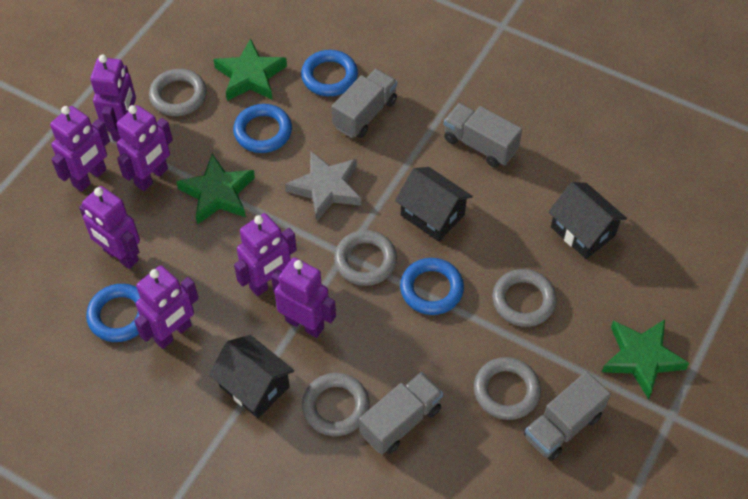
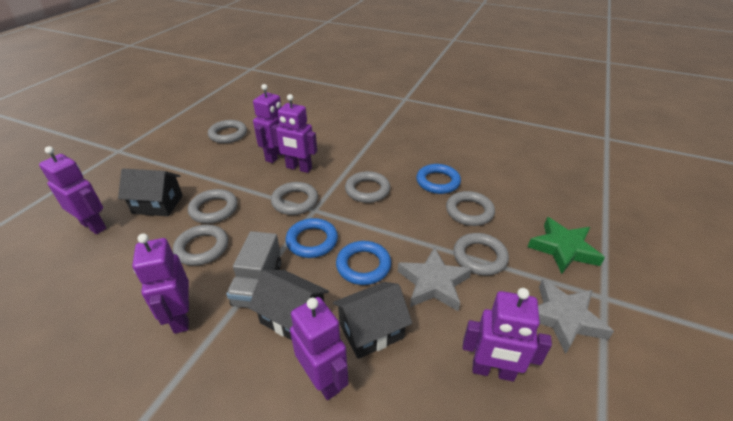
blue ring: [86,284,140,342] [233,104,292,153] [301,50,358,96] [400,258,464,315] = 4 -> [286,218,338,258] [336,241,391,285] [416,164,461,194] = 3
green star: [176,154,255,225] [213,39,287,101] [602,320,689,399] = 3 -> [528,217,605,274] = 1
grey ring: [149,69,207,116] [302,373,370,436] [334,230,397,286] [474,357,541,420] [492,269,557,327] = 5 -> [173,225,228,266] [188,189,237,223] [208,120,247,143] [271,182,318,215] [345,171,390,203] [446,191,495,226] [454,233,509,275] = 7
grey star: [285,150,361,221] = 1 -> [398,247,472,311] [538,278,614,354] = 2
grey truck: [332,69,397,138] [359,372,443,455] [444,103,522,168] [524,371,611,461] = 4 -> [226,231,281,308] = 1
purple robot: [50,106,110,192] [79,186,140,269] [90,54,136,141] [116,105,173,191] [134,265,198,349] [234,213,297,296] [271,257,336,338] = 7 -> [39,146,106,234] [132,234,189,334] [253,84,283,163] [271,94,317,173] [290,297,349,400] [463,288,552,382] = 6

